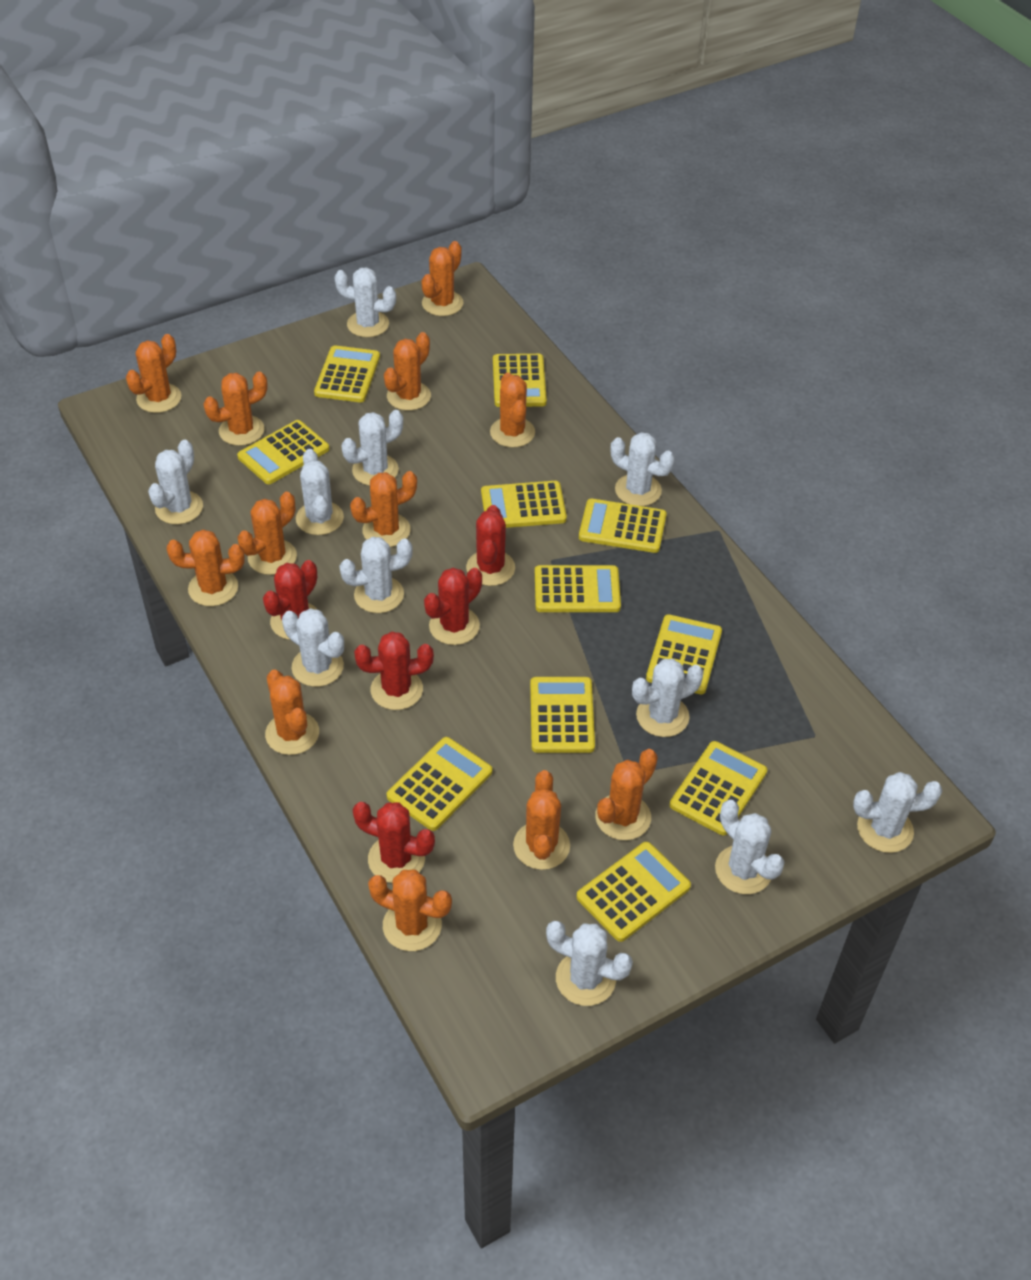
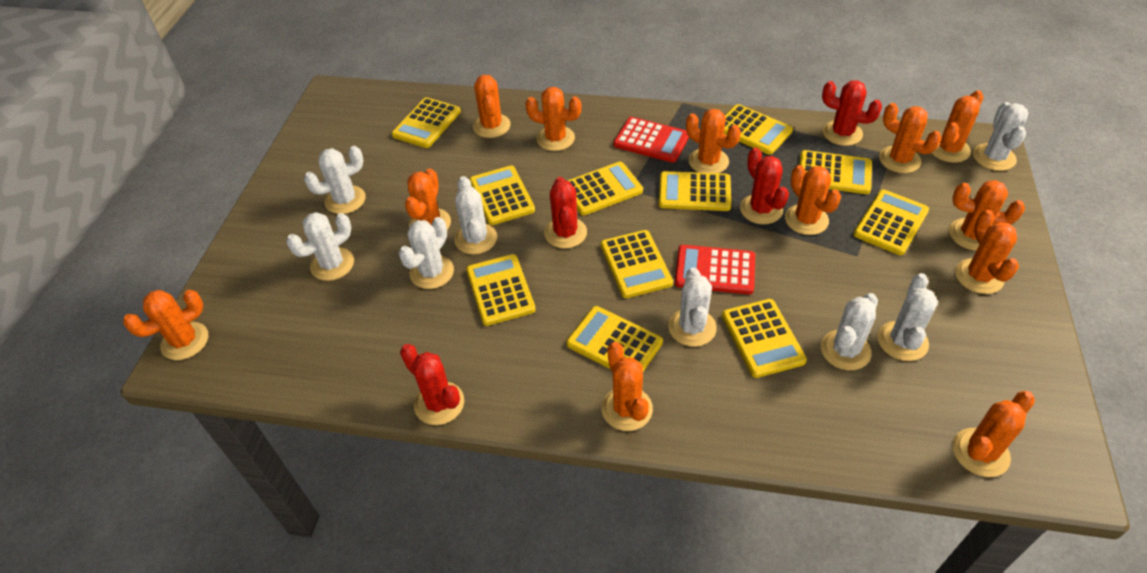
red cactus: [263,560,318,640] [352,802,435,883] [354,632,434,710] [424,568,482,645] [466,505,515,586] = 5 -> [400,344,464,425] [544,177,587,248] [740,147,789,224] [822,80,882,146] = 4
red calculator: none = 0 -> [613,117,689,163] [675,245,755,295] = 2
white cactus: [148,440,203,524] [282,608,344,687] [296,449,344,535] [334,267,396,337] [339,537,413,613] [342,410,403,486] [546,921,633,1006] [611,432,675,506] [632,659,704,737] [715,800,784,894] [853,772,942,853] = 11 -> [286,212,354,281] [304,146,366,214] [398,217,454,289] [454,176,497,254] [668,268,717,347] [821,293,878,370] [878,273,938,361] [973,102,1028,171] = 8

